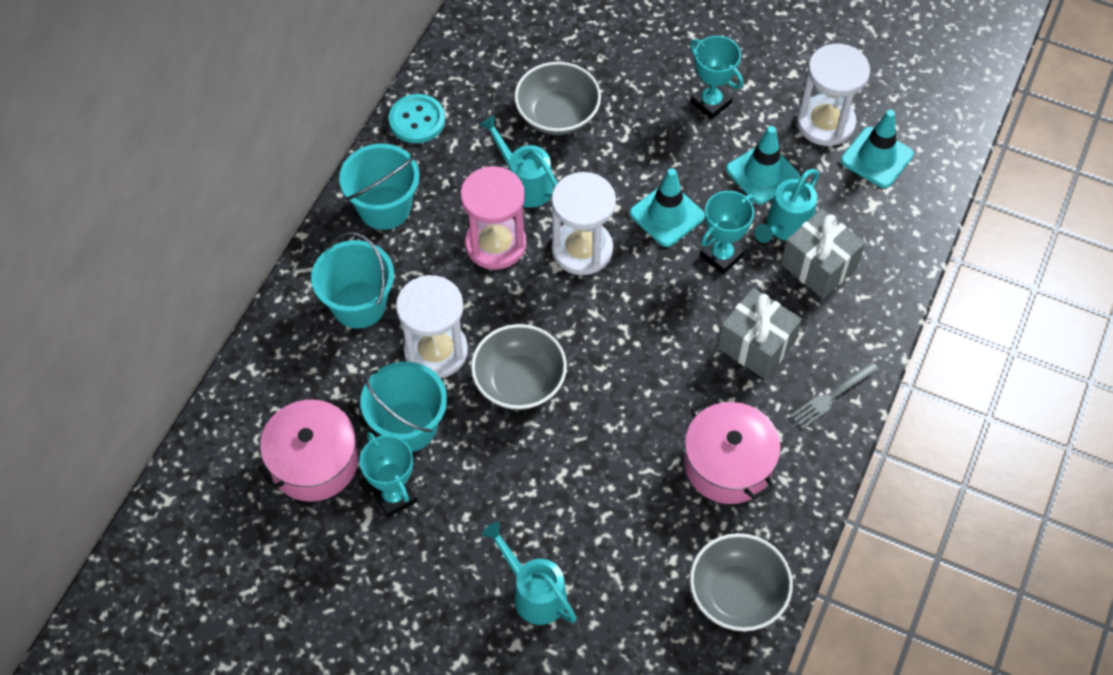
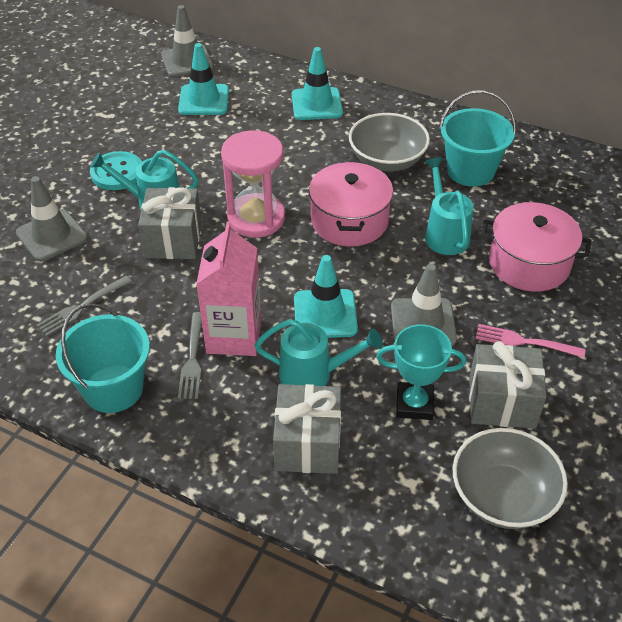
grey bowl: [471,324,567,410] [514,62,601,135] [690,533,793,631] = 3 -> [349,113,430,171] [452,428,568,529] = 2
grey fork: [790,362,879,429] = 1 -> [37,276,132,336] [178,312,202,399] = 2
grey gift: [718,288,802,379] [781,209,865,299] = 2 -> [138,187,202,259] [273,384,341,474] [469,341,547,429] = 3
grey traffic cone: none = 0 -> [16,176,88,261] [161,5,214,77] [391,264,457,346] = 3
pink carton: none = 0 -> [196,222,261,356] = 1
pink fork: none = 0 -> [476,324,586,358] = 1
turquoise bucket: [311,232,394,328] [339,144,419,230] [360,362,447,452] = 3 -> [56,303,150,413] [439,90,516,187] = 2
turquoise trophy: [359,432,417,518] [690,36,743,119] [700,191,754,274] = 3 -> [376,325,466,420] = 1
white hourglass: [396,275,468,378] [551,172,616,275] [797,44,870,146] = 3 -> none = 0

